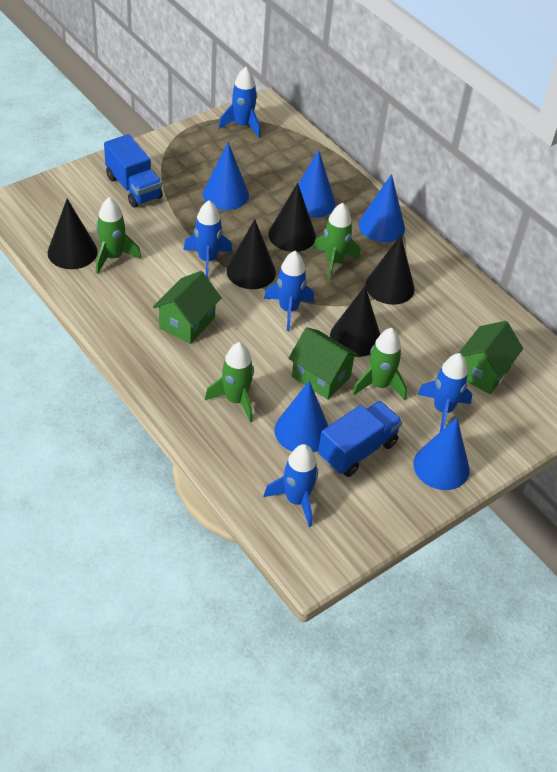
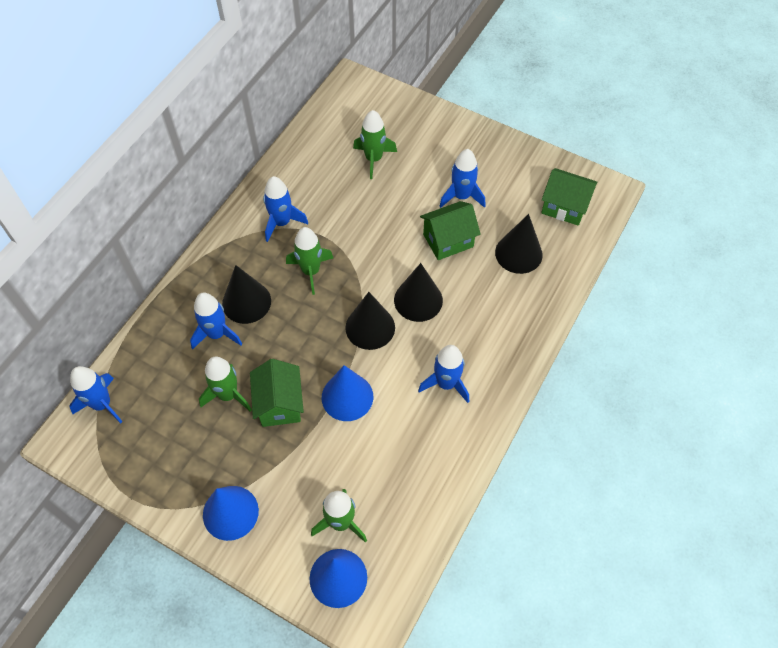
black cone: [48,199,98,269] [226,219,276,289] [268,183,316,252] [330,286,380,357] [366,235,415,305] = 5 -> [222,265,271,324] [345,292,395,350] [394,263,443,322] [495,214,543,274] = 4
blue cone: [203,142,249,210] [275,381,328,452] [298,150,335,218] [358,174,405,242] [413,417,470,490] = 5 -> [203,486,259,541] [309,549,367,608] [322,365,373,421] = 3
blue truck: [104,134,163,208] [318,401,403,477] = 2 -> none = 0

